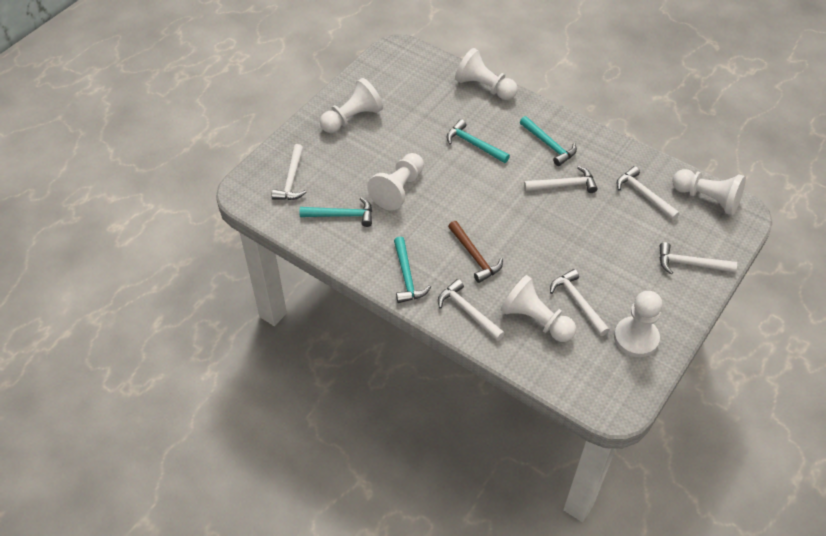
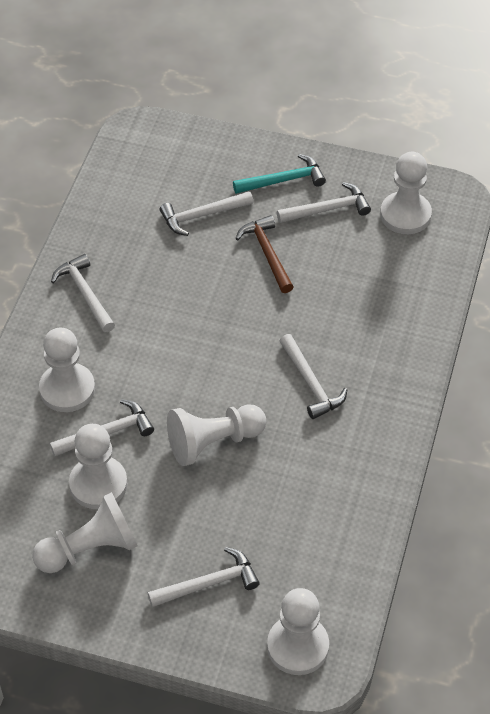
turquoise hammer: [299,197,372,227] [394,237,431,303] [447,119,510,163] [520,116,577,166] = 4 -> [233,154,326,194] = 1

